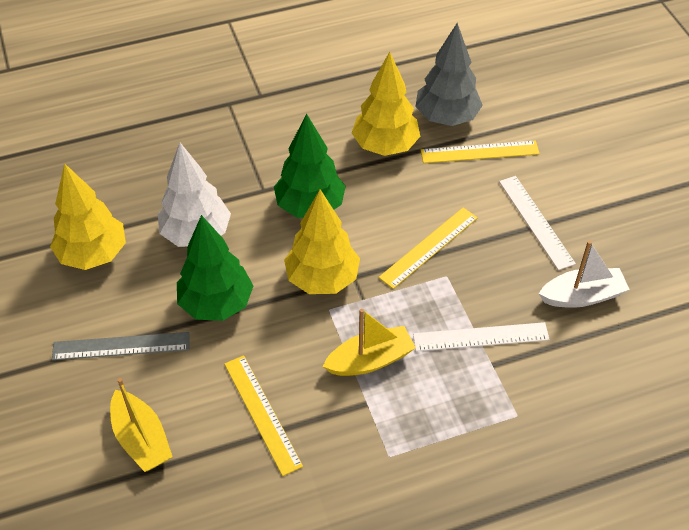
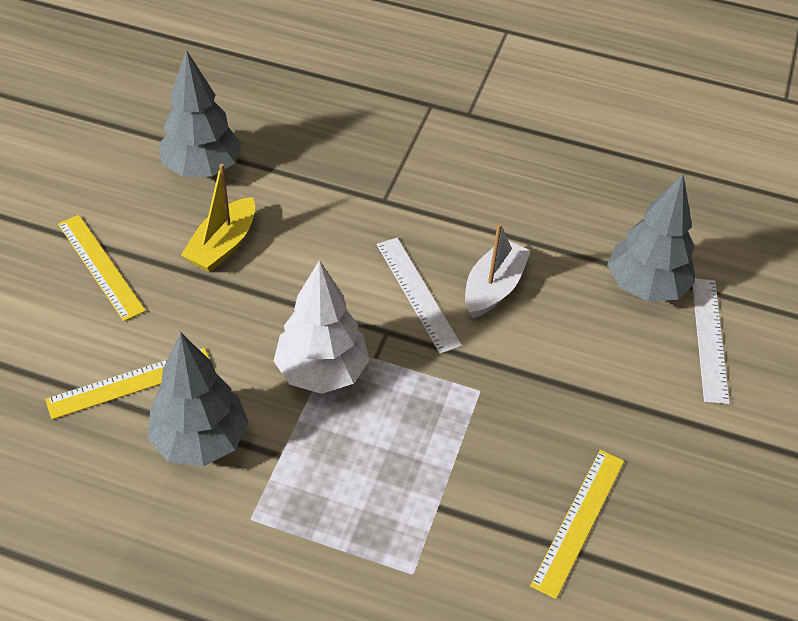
green tree: [177,215,253,321] [274,113,346,218] = 2 -> none = 0
grey ruler: [52,332,189,360] = 1 -> none = 0
grey tree: [415,23,483,126] = 1 -> [147,332,248,466] [159,50,242,177] [607,174,696,302] = 3
yellow boat: [110,378,173,472] [323,309,416,376] = 2 -> [181,164,255,272] = 1
yellow tree: [50,163,126,270] [284,190,360,294] [352,52,420,156] = 3 -> none = 0

